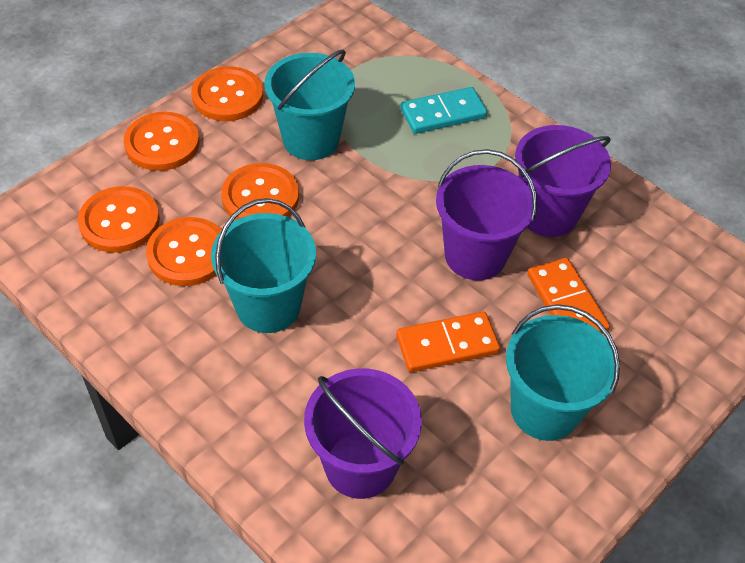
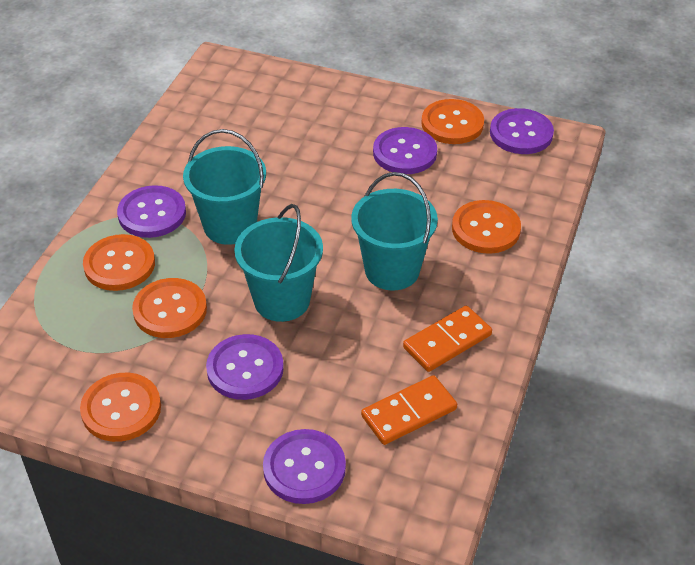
purple bucket: [304,368,422,499] [436,149,537,280] [515,125,611,237] = 3 -> none = 0
purple button: none = 0 -> [117,185,186,238] [206,334,284,400] [263,429,346,504] [373,127,437,174] [490,108,554,154] = 5
turquoise domino: [401,87,487,134] = 1 -> none = 0

